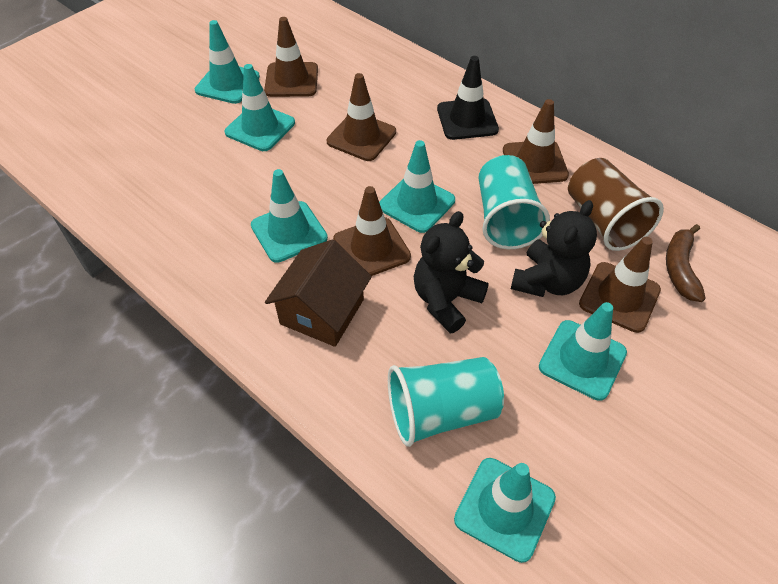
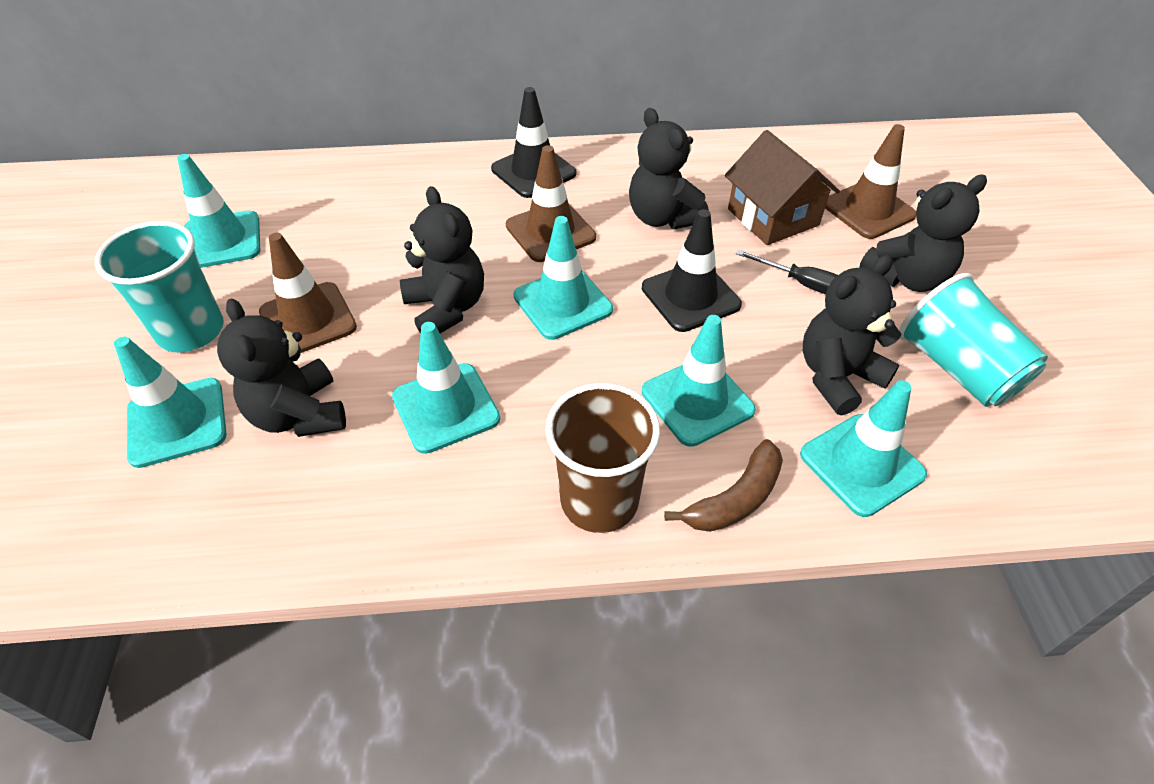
black screwdriver: none = 0 -> [736,250,838,294] = 1
black teddy bear: [414,211,489,333] [511,200,597,297] = 2 -> [217,298,346,437] [400,186,484,333] [629,108,709,229] [803,255,901,415] [860,175,987,292] = 5
black traffic cone: [437,56,499,140] = 1 -> [491,87,576,198] [642,209,742,332] = 2
brown traffic cone: [264,17,318,97] [327,73,396,161] [333,186,411,276] [503,99,569,184] [579,237,661,333] = 5 -> [259,233,357,353] [506,145,596,262] [825,124,916,239] = 3

